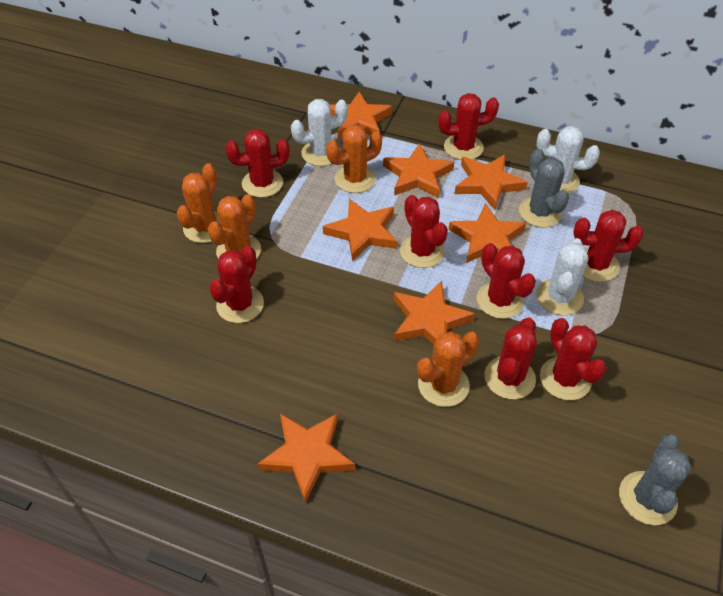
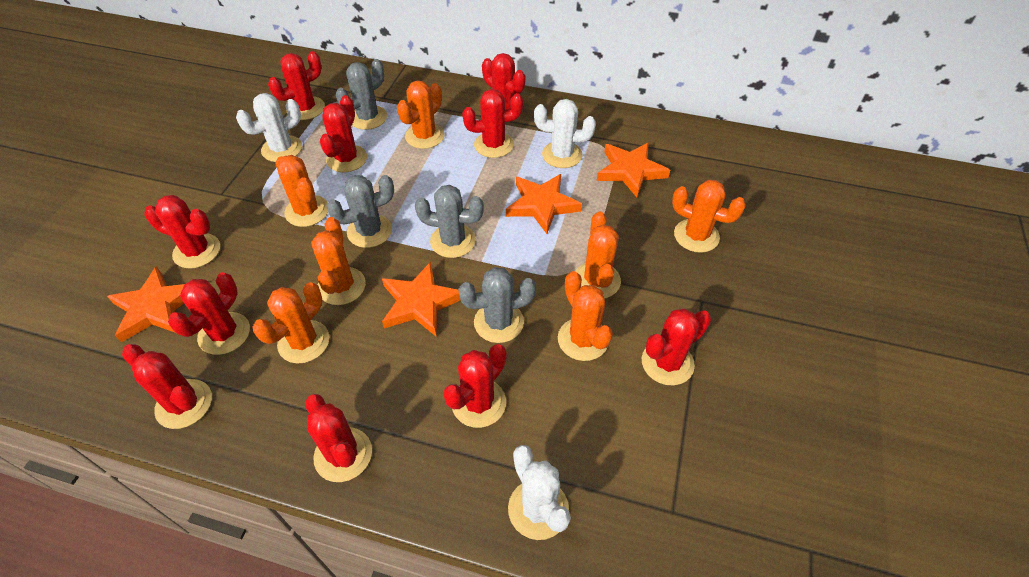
grey cactus: [519,149,569,228] [619,434,692,525] = 2 -> [326,175,394,248] [336,59,387,130] [415,185,484,258] [458,267,536,343] = 4
orange cactus: [177,163,220,243] [208,194,261,259] [326,125,382,193] [417,331,479,407] = 4 -> [253,282,329,364] [275,155,328,227] [311,217,366,305] [397,81,444,149] [558,271,613,361] [575,211,621,299] [672,180,746,253] = 7
orange star: [257,413,355,503] [323,199,398,261] [330,92,392,139] [383,143,454,198] [393,281,474,345] [448,203,526,263] [455,155,528,211] = 7 -> [107,266,184,342] [382,262,460,336] [506,174,582,234] [597,142,670,197] = 4
red cactus: [209,246,264,323] [225,129,290,198] [400,195,448,268] [438,93,499,160] [477,243,536,319] [484,318,537,399] [540,318,607,400] [573,210,644,282] = 8 -> [122,344,212,429] [145,195,220,269] [168,272,250,355] [268,51,325,120] [305,394,372,482] [320,95,367,172] [443,344,507,428] [462,89,523,158] [482,53,526,109] [642,309,711,385] = 10

